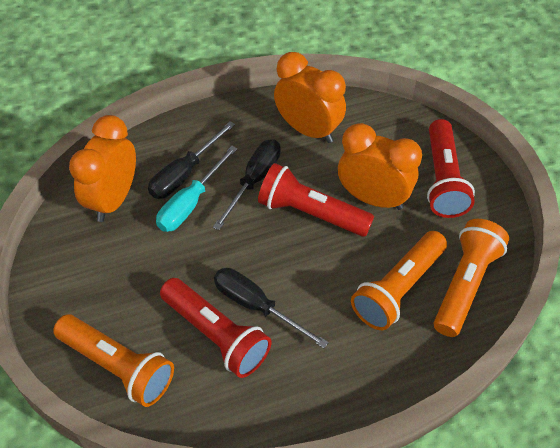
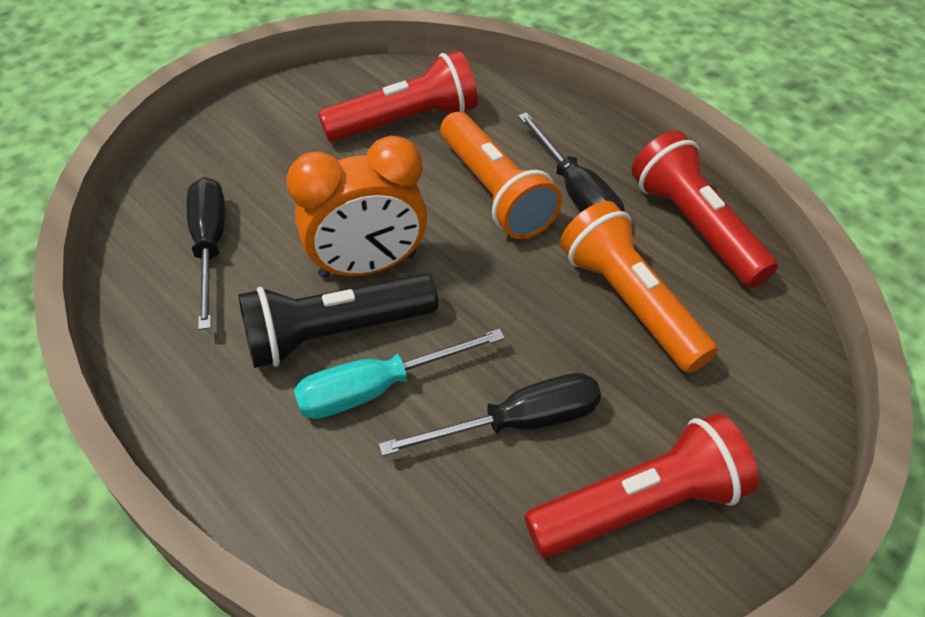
black flashlight: none = 0 -> [238,273,438,368] = 1
orange clock: [69,115,136,222] [274,52,346,143] [338,123,422,210] = 3 -> [287,136,427,278] = 1
orange flashlight: [53,314,174,407] [351,231,447,330] [434,219,509,337] = 3 -> [440,112,562,239] [560,201,718,373] = 2

